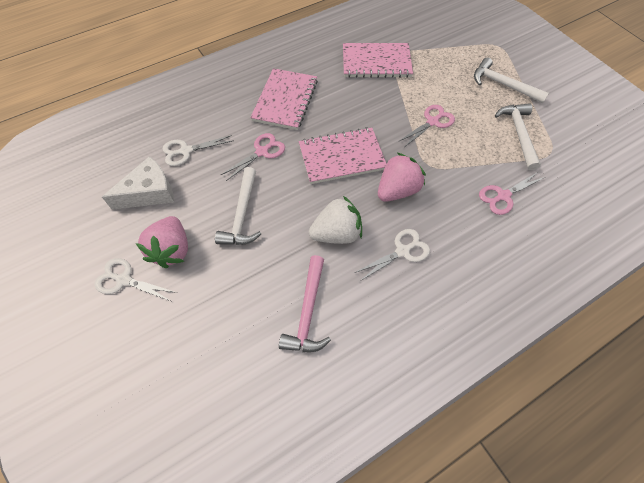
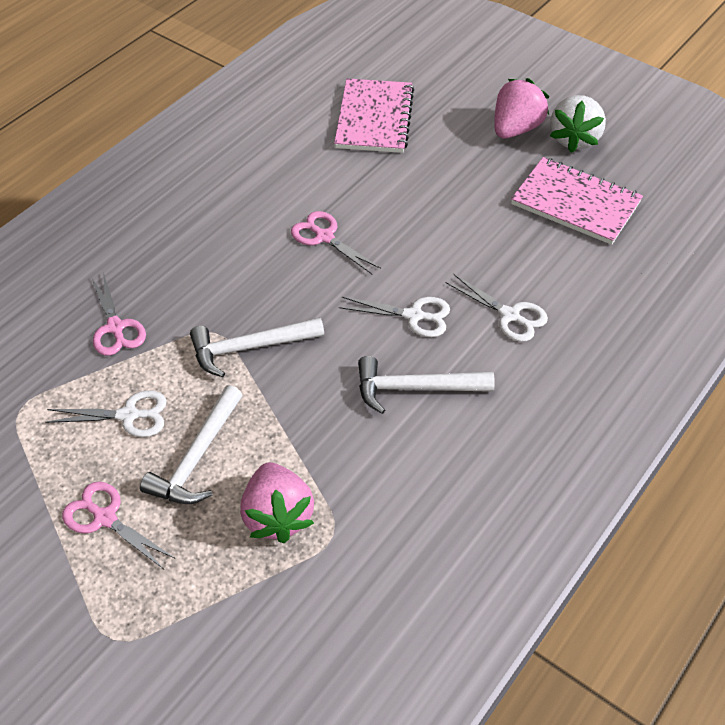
pink hammer: [279,255,331,352] = 1 -> none = 0
pink notebook: [250,68,318,130] [299,127,386,184] [343,43,413,78] = 3 -> [334,78,414,153] [511,157,643,245] = 2
white cheese: [102,156,174,210] = 1 -> none = 0

